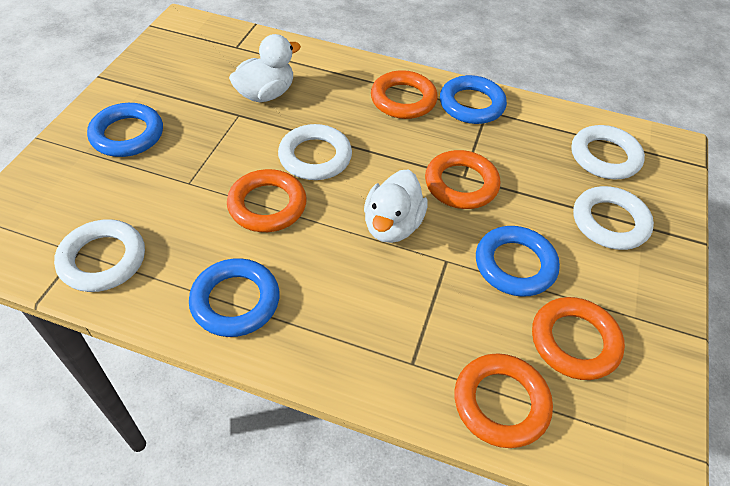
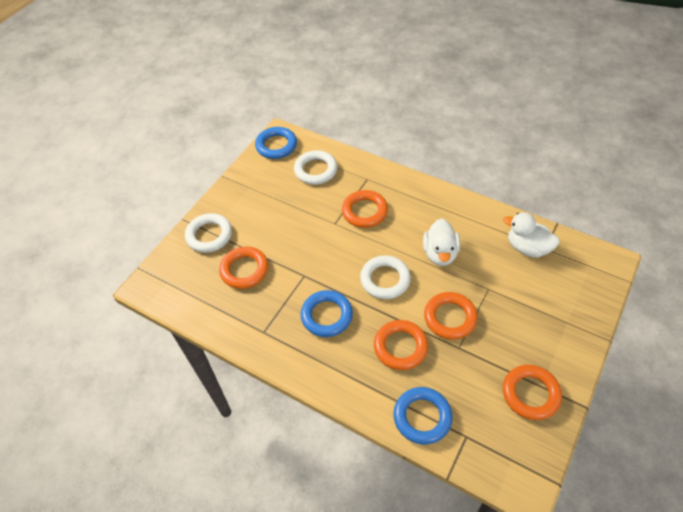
blue ring: [87,103,163,157] [189,258,280,337] [440,75,507,124] [476,226,560,297] = 4 -> [255,127,297,159] [301,290,353,337] [393,387,453,444] = 3
white ring: [54,219,145,292] [278,124,352,180] [571,125,645,179] [573,186,654,250] = 4 -> [185,213,232,253] [294,150,337,185] [360,255,411,299] = 3

